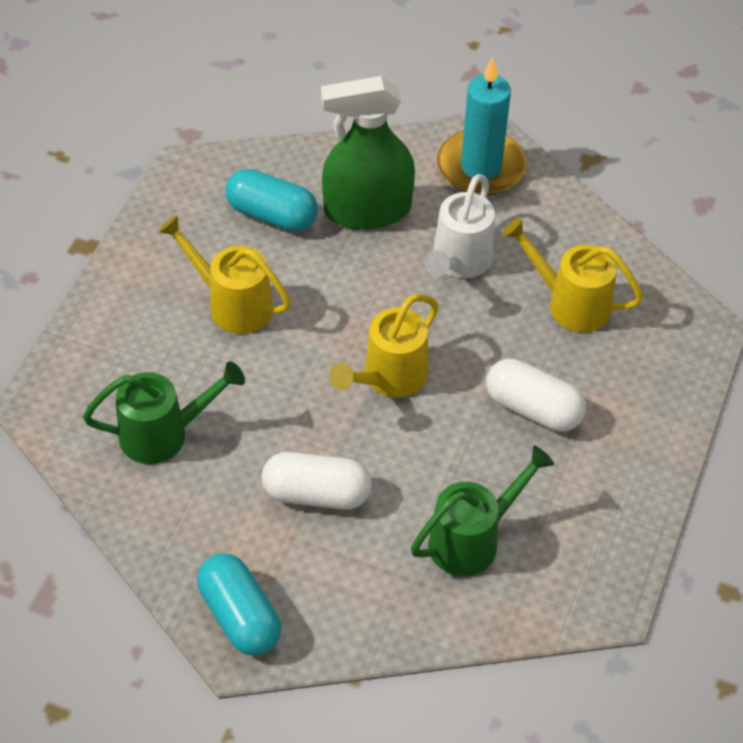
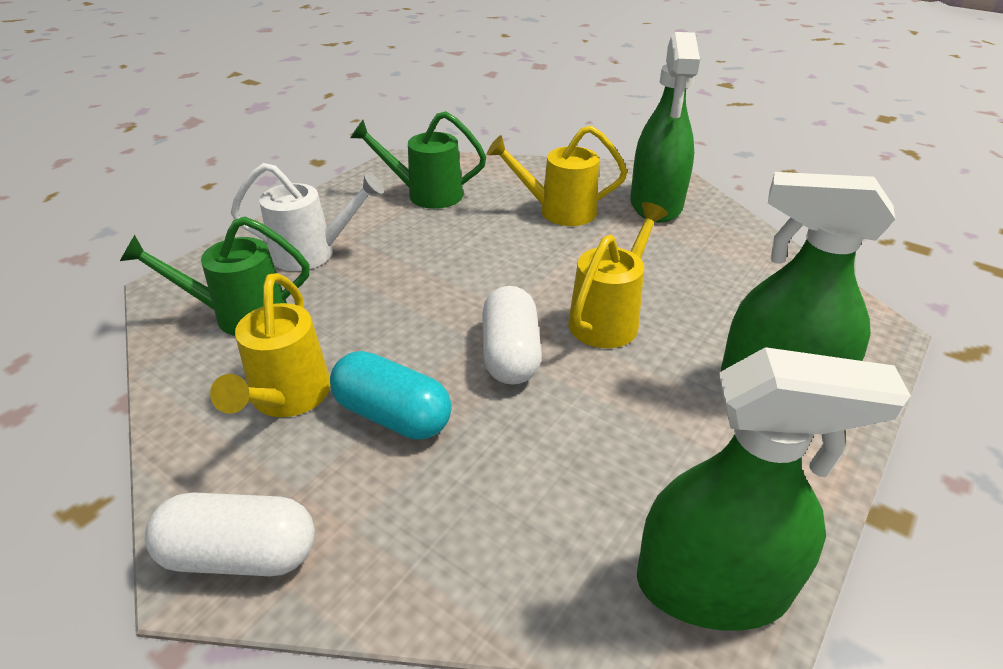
green spray bottle: [321,76,415,229] = 1 -> [630,32,700,223] [637,347,911,631] [721,172,895,371] = 3
turquoise candle: [437,57,526,196] = 1 -> none = 0
turquoise capsule: [197,553,281,656] [226,169,318,231] = 2 -> [330,351,452,439] = 1

